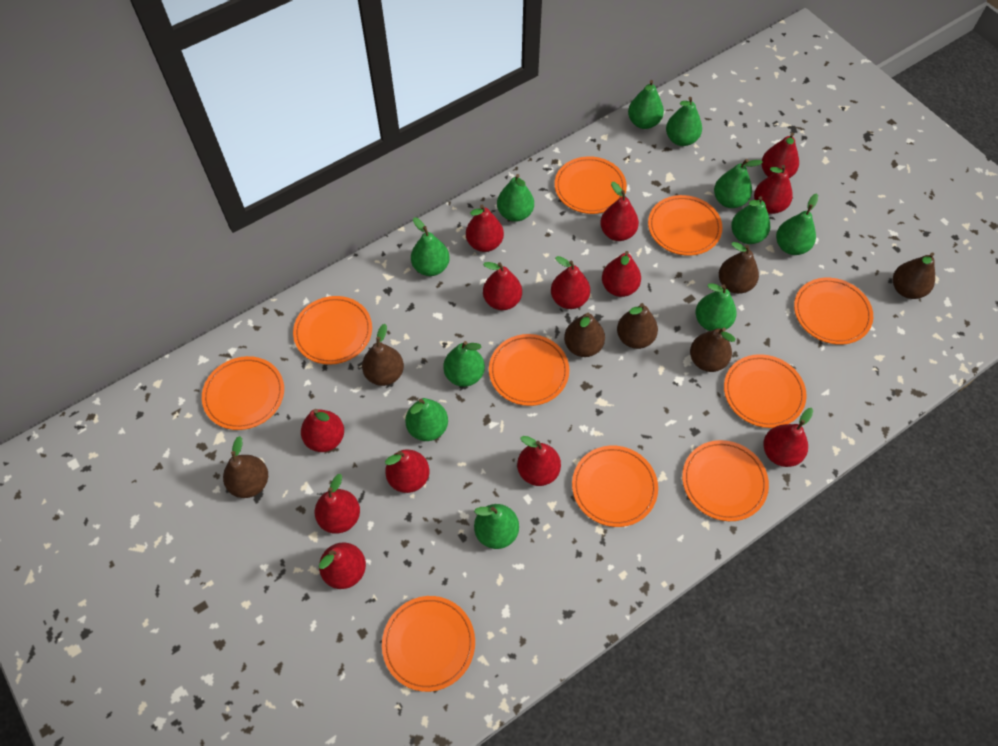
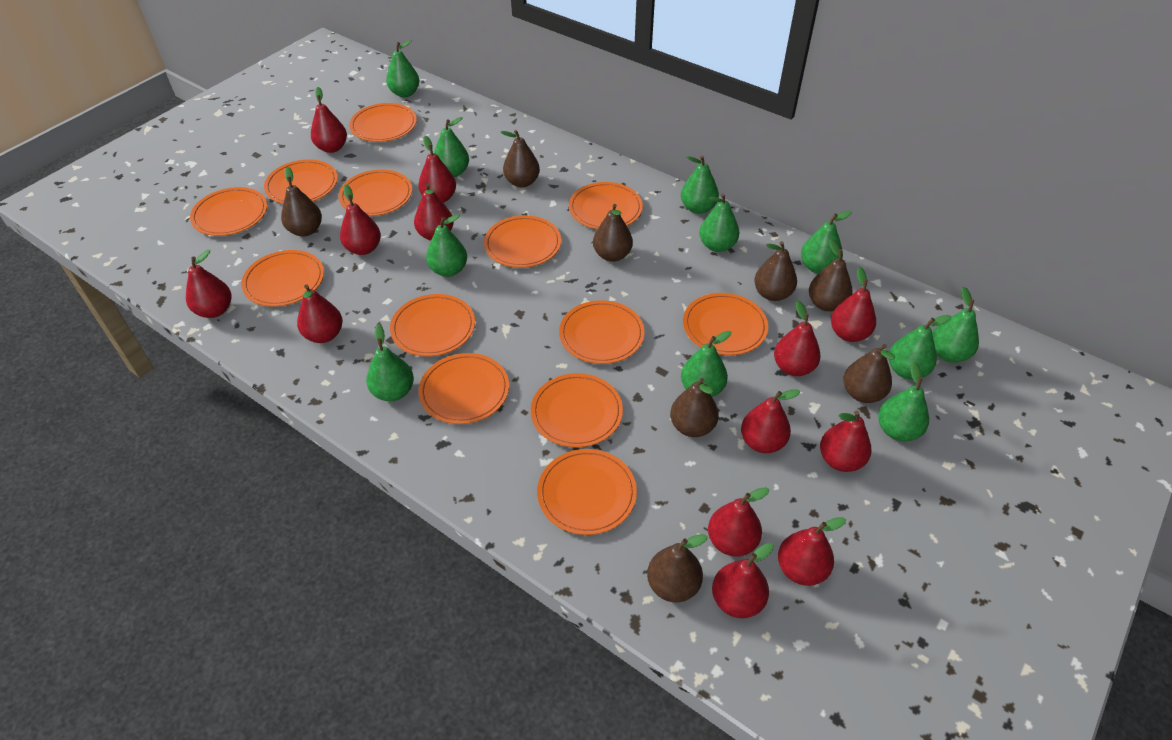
brown pear: [223,436,268,498] [362,324,404,386] [564,313,605,357] [617,303,658,349] [690,328,735,372] [719,242,759,294] [893,252,935,299] = 7 -> [281,166,322,236] [501,130,540,187] [593,204,633,262] [647,534,708,602] [670,378,719,437] [754,241,797,301] [809,239,852,312] [844,344,895,403] = 8
orange plate: [202,356,284,430] [293,296,372,365] [382,596,475,692] [489,334,569,406] [555,156,627,214] [572,446,658,527] [648,195,722,256] [682,440,769,521] [724,354,807,428] [794,278,873,345] = 10 -> [190,187,267,236] [241,250,324,307] [264,159,338,204] [339,170,412,216] [349,103,417,142] [390,294,475,356] [418,353,509,424] [484,215,561,268] [531,373,623,448] [537,449,637,535] [559,300,644,364] [569,182,643,229] [683,293,768,355] = 13

